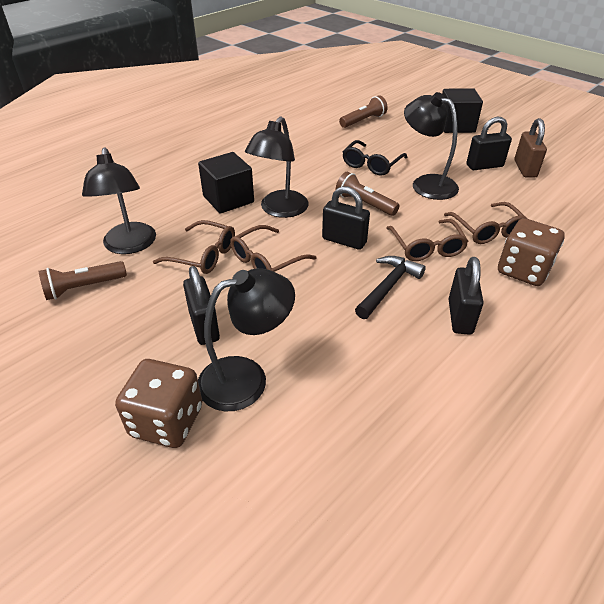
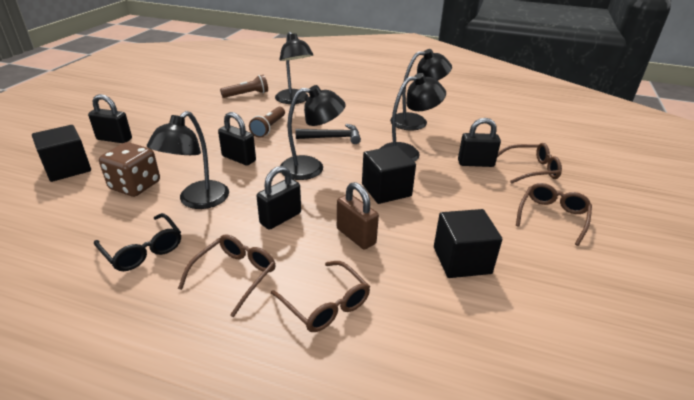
black cube: [198,152,254,213] [442,88,483,133] = 2 -> [32,125,91,182] [362,146,416,204] [434,209,502,278] = 3
black lamp: [82,147,156,254] [198,268,295,411] [245,116,309,218] [404,92,459,200] = 4 -> [147,111,229,209] [275,32,313,104] [280,85,346,180] [380,73,446,162] [390,49,452,130] = 5
brown dice: [115,359,202,448] [498,218,565,286] = 2 -> [99,142,160,197] = 1
brown flashlight: [38,261,127,300] [336,172,399,216] [339,95,388,128] = 3 -> [220,75,268,98] [249,107,285,138] = 2

